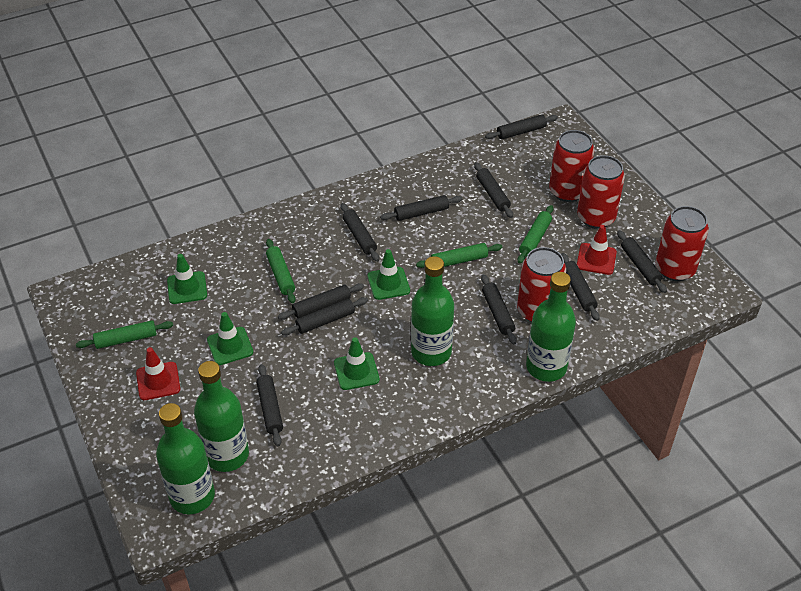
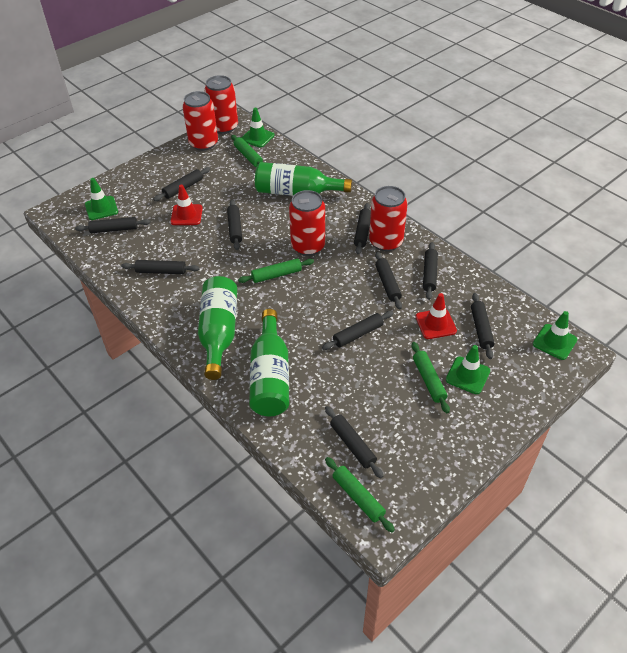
green bottle: [156,403,215,514] [194,361,249,472] [411,256,454,366] [526,272,576,382] = 4 -> [198,276,237,380] [249,309,289,416] [255,162,352,196] = 3

